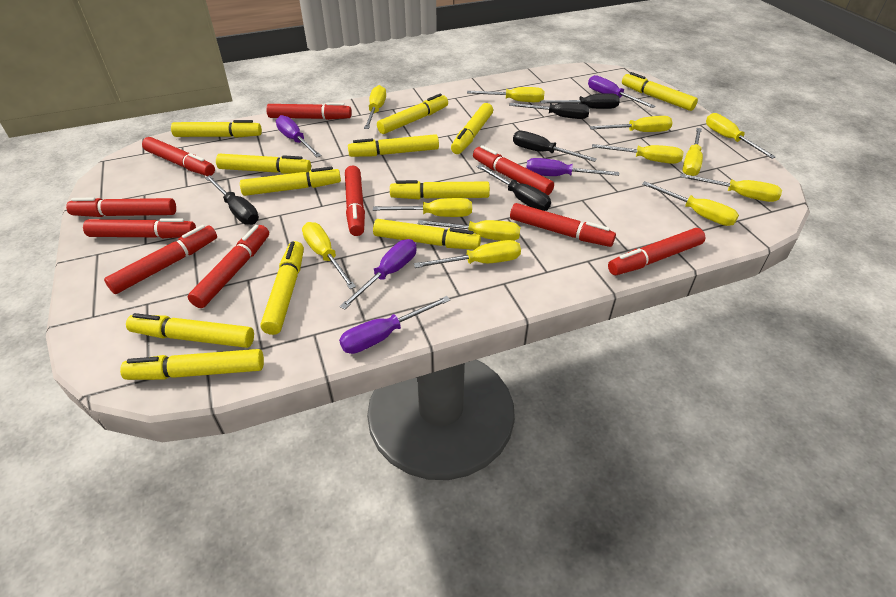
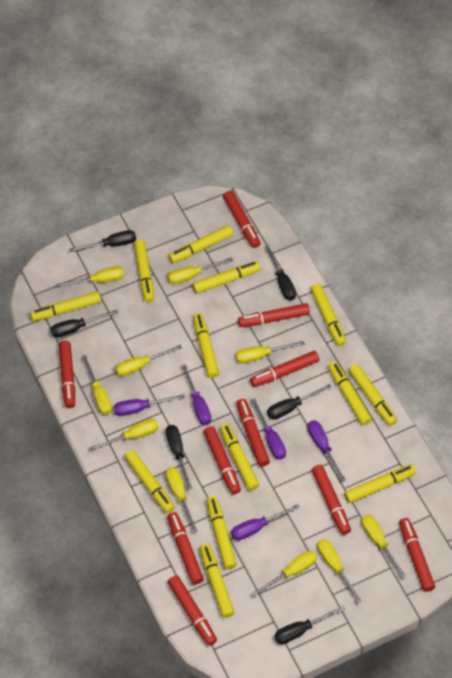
black screwdriver: [205,175,259,225] [477,164,551,211] [509,102,590,119] [513,131,597,162] [540,93,620,109] = 5 -> [51,310,118,338] [70,230,136,252] [166,425,192,490] [265,245,296,300] [267,384,332,420] [274,605,345,644] = 6
yellow marker: [120,349,264,380] [126,313,254,348] [171,120,262,138] [216,154,311,174] [240,167,341,196] [260,241,304,335] [348,134,439,157] [373,219,481,250] [377,93,448,134] [390,180,490,199] [451,103,493,154] [622,72,698,111] = 12 -> [30,291,101,321] [125,450,175,513] [134,240,154,303] [169,225,233,263] [192,261,261,294] [193,313,219,378] [199,543,234,618] [207,496,237,569] [220,423,259,491] [311,284,346,346] [328,362,372,425] [344,464,416,503] [349,364,397,426] = 13
yellow screwdriver: [302,222,356,289] [364,85,386,129] [373,198,472,217] [414,240,521,268] [418,220,520,241] [467,87,544,102] [589,116,672,132] [592,144,684,164] [642,181,739,226] [680,174,782,202] [682,128,703,176] [706,113,776,159] = 12 -> [56,267,124,288] [82,355,112,415] [90,419,159,451] [115,345,182,376] [166,467,198,532] [168,257,233,284] [236,341,305,363] [252,551,317,597] [317,539,362,604] [361,515,406,579] = 10

